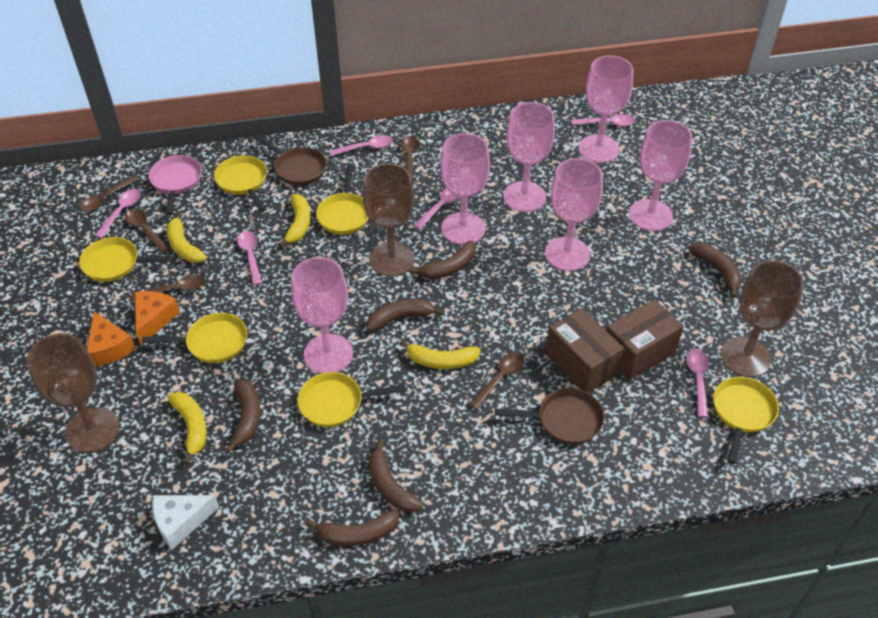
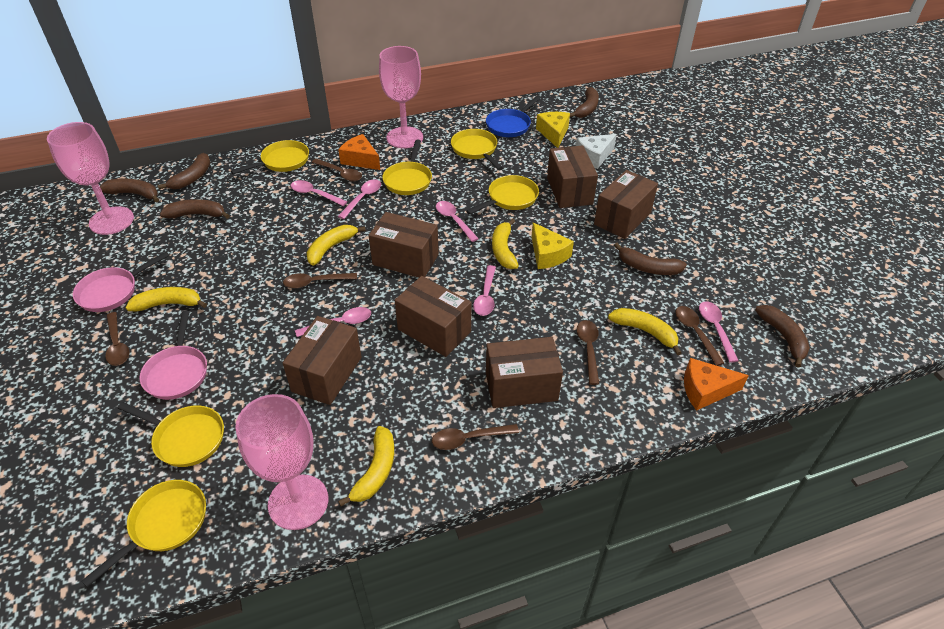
blue pan: none = 0 -> [486,95,541,137] = 1
brown box: [545,308,624,393] [606,299,684,381] = 2 -> [283,316,362,405] [368,212,439,277] [395,276,471,357] [486,337,563,408] [547,145,598,208] [594,170,658,239] = 6
brown goblet: [27,333,120,453] [363,163,415,277] [721,260,804,377] = 3 -> none = 0
brown pan: [254,134,326,186] [495,388,604,445] = 2 -> none = 0
brown spoon: [80,175,140,212] [125,209,169,253] [131,274,205,301] [401,136,419,183] [469,352,524,410] = 5 -> [106,312,129,366] [283,273,357,289] [312,159,362,181] [432,424,519,450] [577,320,599,385] [675,306,724,366] = 6
pink goblet: [291,257,353,373] [440,133,490,245] [503,102,555,212] [545,158,603,271] [578,56,633,163] [629,120,693,231] = 6 -> [47,122,134,235] [235,394,328,530] [379,46,423,148] = 3
pink pan: [149,155,202,215] = 1 -> [73,252,169,312] [139,311,207,400] = 2
yellow banana: [167,212,207,263] [168,392,207,464] [278,194,311,247] [400,340,481,369] = 4 -> [126,287,207,311] [307,225,366,266] [338,426,394,506] [492,218,519,269] [608,308,682,355] = 5
yellow cheese: none = 0 -> [532,222,574,269] [536,112,570,148] = 2

